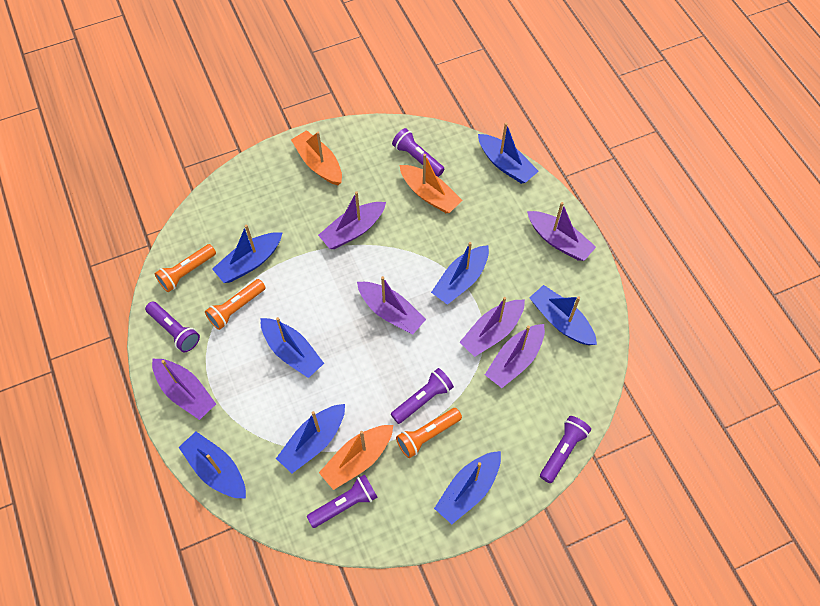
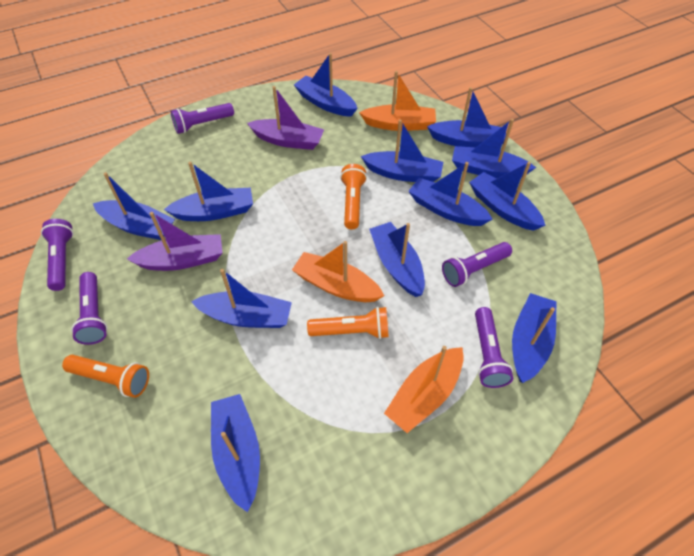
blue boat: [179,432,246,499] [212,224,282,283] [261,317,324,378] [276,404,345,473] [431,242,489,305] [434,451,501,524] [478,123,539,184] [529,285,597,345] = 8 -> [93,172,175,240] [164,162,253,221] [191,269,292,328] [211,394,260,512] [294,53,358,117] [361,120,443,182] [369,222,425,297] [408,162,492,226] [427,87,506,147] [452,119,536,178] [469,162,546,231] [512,293,556,383] = 12
purple boat: [152,359,216,420] [318,191,386,249] [357,276,426,334] [460,297,525,357] [485,324,545,388] [527,202,596,261] = 6 -> [127,212,222,271] [247,86,324,150] = 2

